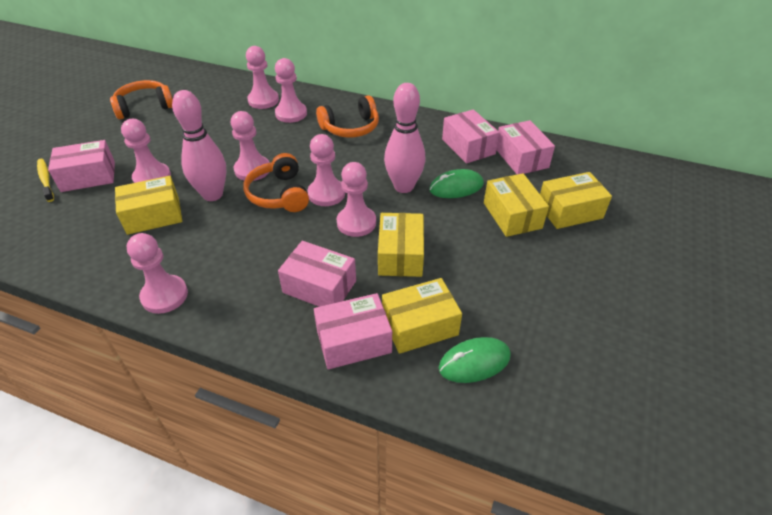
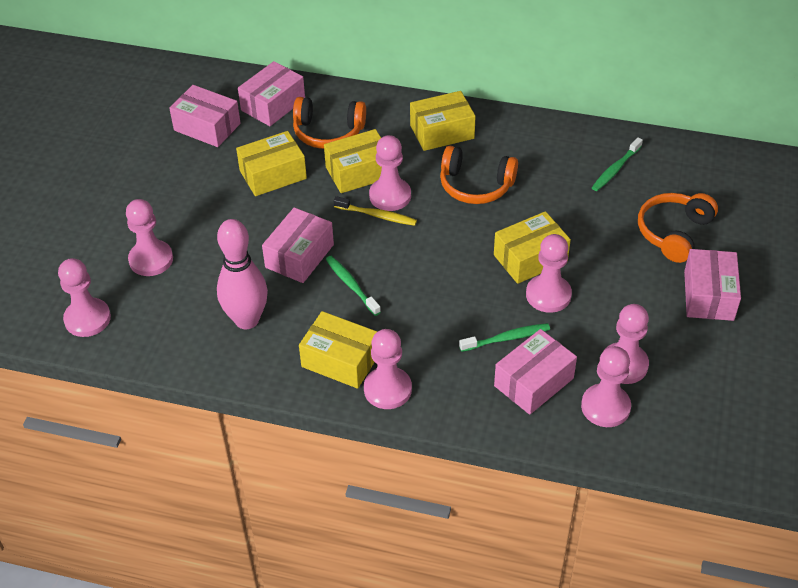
green mouse: [429,169,484,198] [439,337,511,383] = 2 -> none = 0
green toothbrush: none = 0 -> [326,256,381,316] [459,323,550,352] [592,137,643,191] = 3
pink bowling pin: [172,90,226,201] [384,83,426,193] = 2 -> [217,219,268,329] = 1

